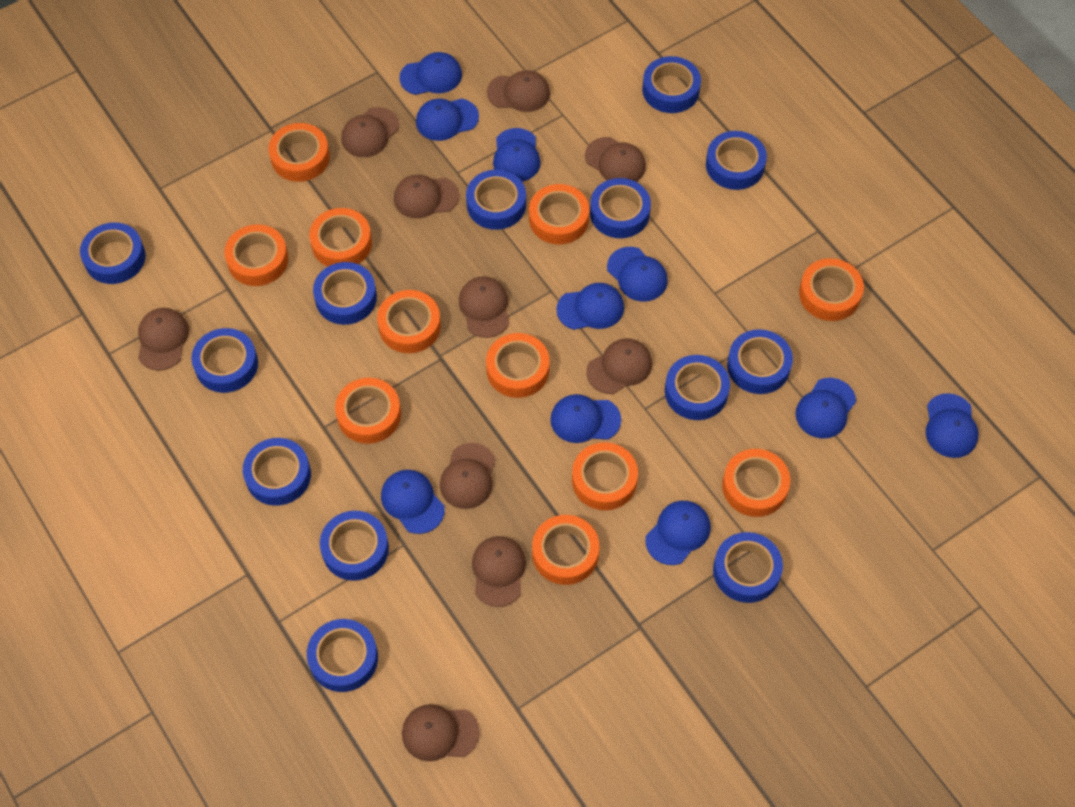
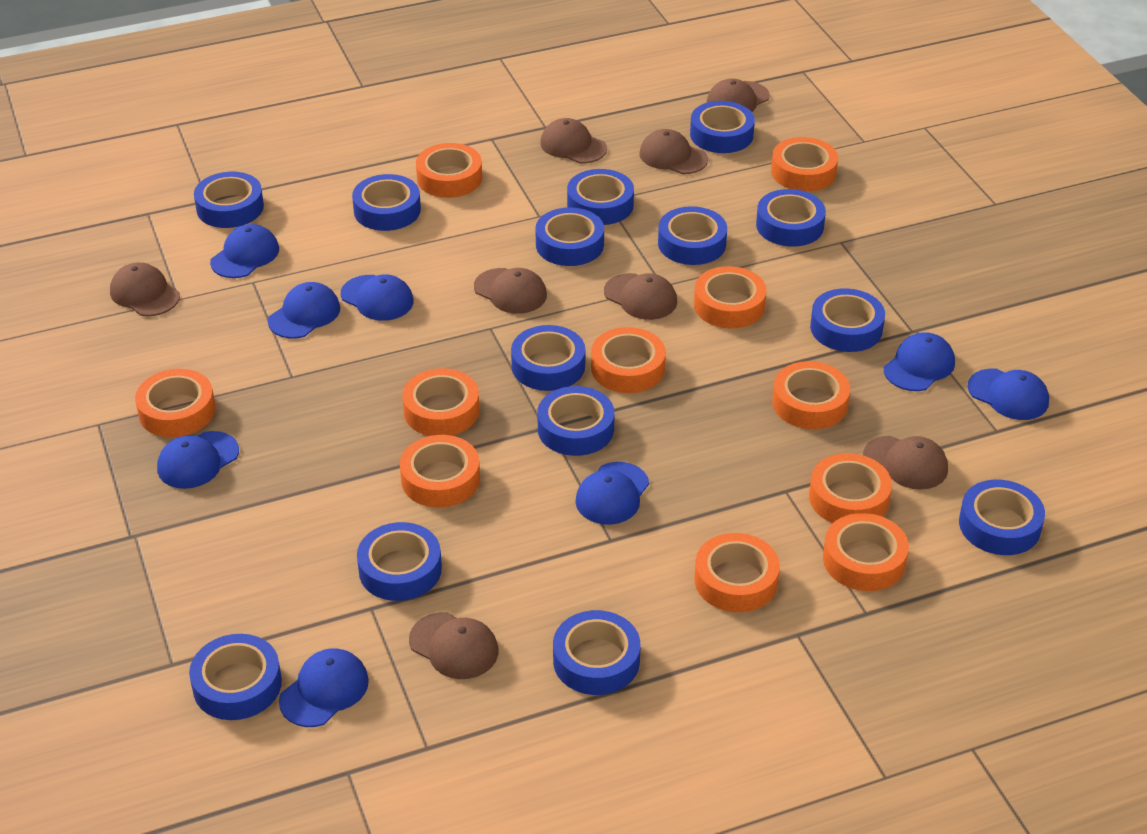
blue cap: [381,470,445,534] [399,52,462,95] [416,98,479,141] [493,128,541,182] [550,394,621,443] [556,283,624,330] [607,247,668,302] [645,501,710,565] [795,378,856,439] [926,393,979,458] = 10 -> [157,431,239,489] [210,224,279,278] [268,282,340,339] [279,649,369,727] [341,274,414,321] [575,462,649,525] [884,332,955,391] [968,369,1049,420] = 8
blue tape: [80,222,146,284] [191,328,258,393] [243,438,311,506] [307,619,378,692] [313,262,377,325] [320,511,389,581] [466,170,526,230] [590,178,651,238] [642,56,701,113] [665,355,730,420] [706,131,767,190] [713,532,783,603] [727,329,793,394] = 13 -> [189,634,282,720] [194,172,264,228] [352,174,421,231] [357,522,442,601] [511,325,585,391] [535,207,604,266] [537,386,614,456] [553,610,640,695] [567,169,634,225] [658,206,727,265] [690,101,755,153] [756,189,826,247] [810,288,885,352] [959,480,1045,555] = 14
brown cap: [138,308,189,371] [341,107,399,157] [394,175,459,218] [402,704,480,761] [440,443,495,509] [459,276,509,338] [472,536,526,607] [487,70,550,112] [585,137,646,182] [586,338,652,394] = 10 -> [110,262,180,316] [409,612,498,679] [474,268,547,314] [540,118,607,163] [604,273,677,320] [639,129,708,174] [707,79,770,112] [863,436,948,490] = 8

